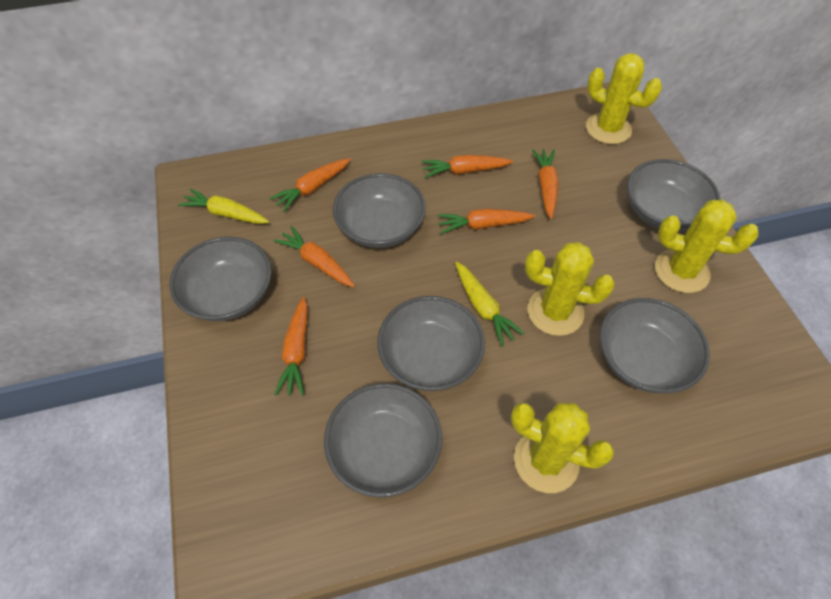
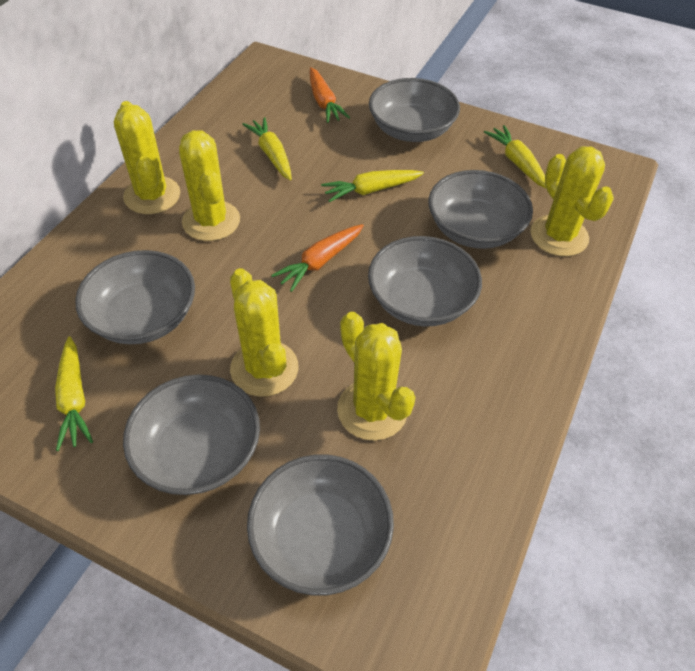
orange carrot: [269,158,351,212] [274,226,355,287] [274,297,308,396] [422,155,513,178] [437,209,535,234] [532,149,558,219] = 6 -> [271,224,364,292] [310,67,350,123] = 2
yellow cactus: [511,403,614,493] [525,242,615,336] [586,53,662,144] [655,200,758,293] = 4 -> [114,101,180,214] [179,130,240,241] [230,268,298,397] [337,312,416,441] [530,146,614,256] = 5
yellow carrot: [178,188,269,224] [455,262,525,346] = 2 -> [55,336,93,451] [242,117,292,180] [321,170,424,202] [484,125,546,188] = 4

